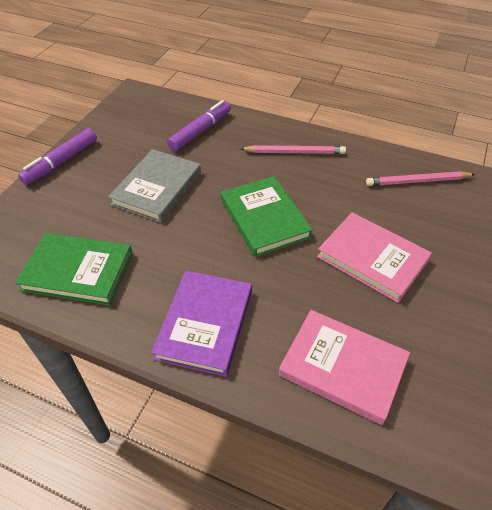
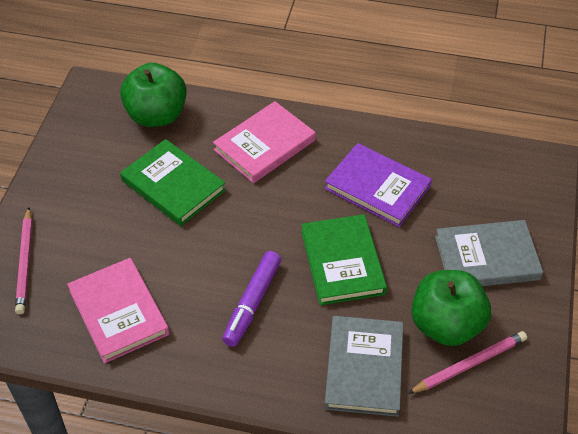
green apple: none = 0 -> [120,63,187,127] [411,270,491,346] = 2
grey book: [108,149,201,223] = 1 -> [324,316,403,417] [435,220,543,286] = 2
purple marker: [18,128,97,185] [167,100,231,151] = 2 -> [222,251,281,347] = 1

